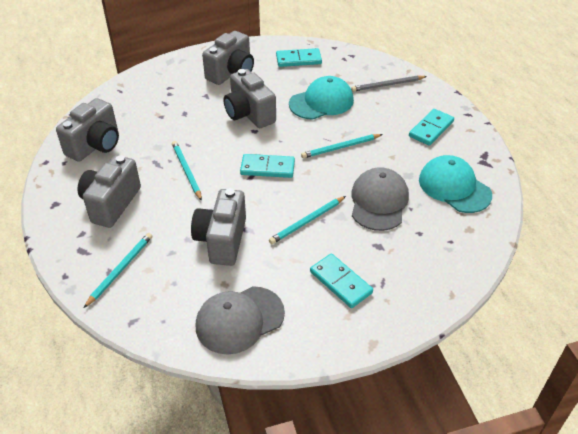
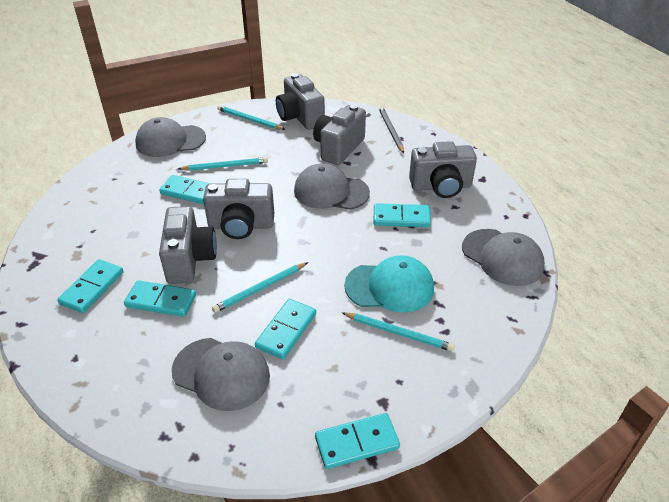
grey cap: [196,286,285,354] [351,167,409,231] = 2 -> [135,117,206,157] [172,338,270,411] [294,164,370,210] [462,229,545,286] = 4
turquoise cap: [289,76,354,120] [419,155,492,213] = 2 -> [344,255,434,312] = 1
turquoise domino: [240,154,295,178] [276,48,322,67] [310,254,373,308] [409,109,454,146] = 4 -> [57,259,123,313] [124,280,196,317] [159,175,211,204] [255,299,316,359] [315,413,400,469] [374,203,431,227] = 6

